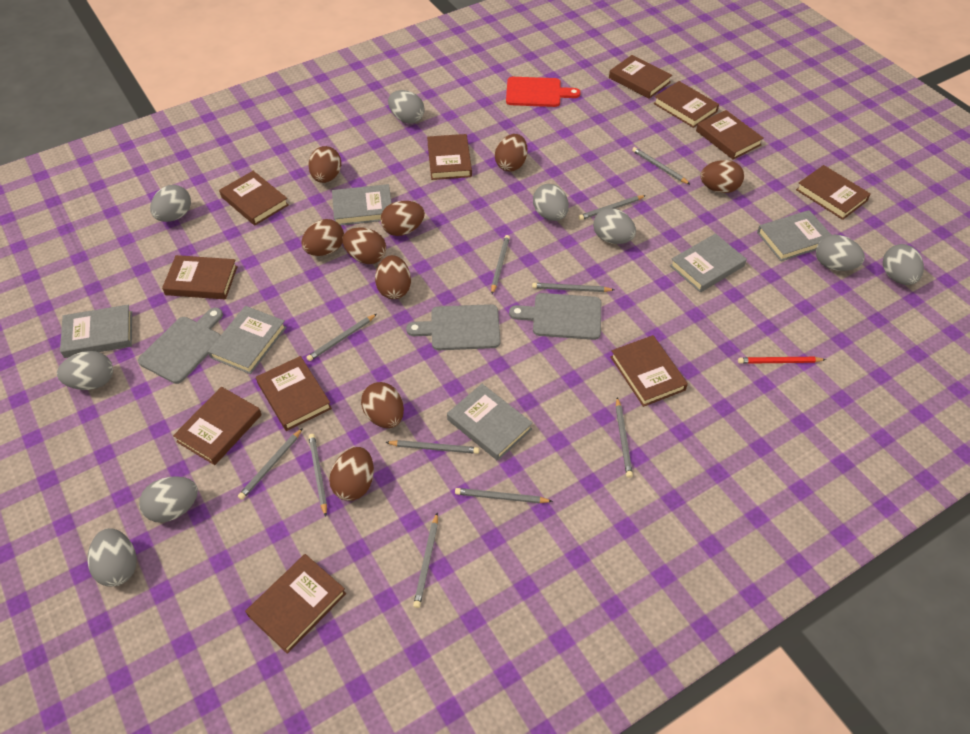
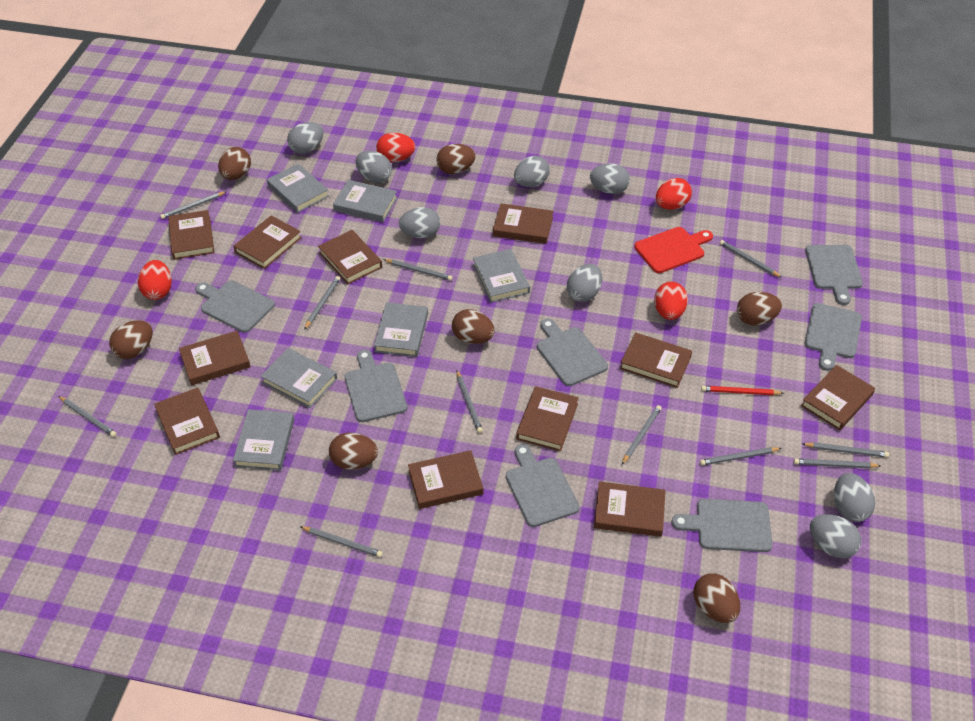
brown egg: [301,219,344,256] [308,146,341,183] [329,447,374,501] [342,227,386,264] [361,382,404,428] [375,255,411,299] [380,201,425,236] [495,134,527,172] [700,160,744,193] = 9 -> [109,320,153,359] [218,147,251,180] [329,433,378,470] [436,144,476,174] [452,309,495,344] [693,573,741,623] [737,292,782,326] = 7
grey cutting board: [138,308,223,384] [406,304,501,350] [509,293,601,340] = 3 -> [195,281,275,333] [345,350,407,422] [506,444,580,527] [537,319,608,386] [671,499,773,552] [805,245,863,305] [805,303,862,371] = 7
grey egg: [57,351,113,390] [88,528,137,586] [139,476,198,523] [150,185,191,222] [388,90,425,124] [533,184,569,221] [593,208,636,244] [816,235,865,271] [883,244,924,285] = 9 -> [287,122,324,154] [356,151,392,183] [399,207,440,238] [514,156,550,187] [567,264,602,302] [590,164,630,194] [810,514,861,558] [834,473,875,522] = 8
red egg: none = 0 -> [138,260,172,300] [376,133,415,162] [654,282,688,320] [656,178,692,210] = 4

